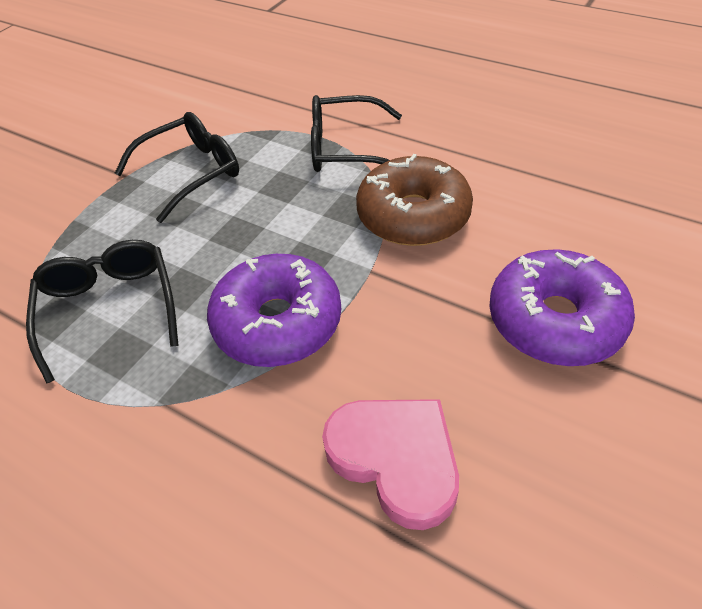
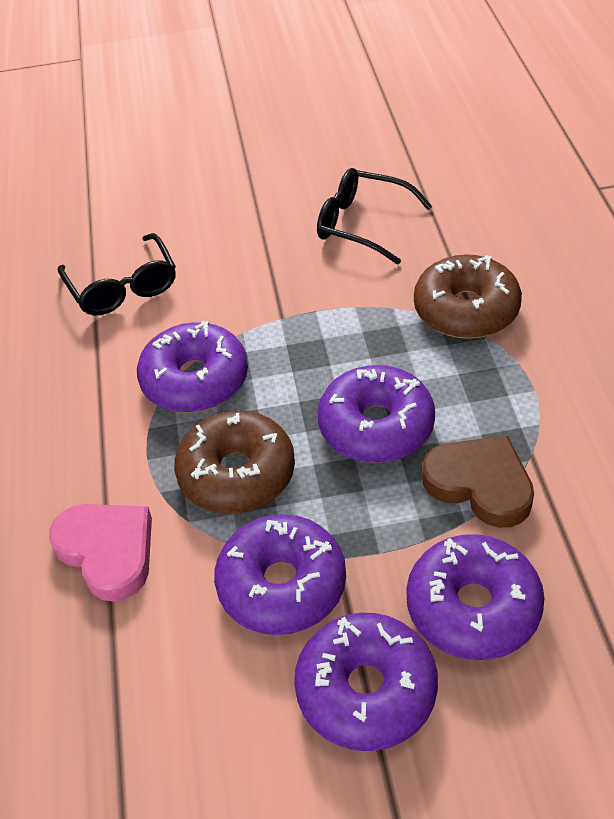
black glasses: [26,240,179,384] [115,112,239,223] [311,95,402,172] = 3 -> [58,233,176,315] [317,168,433,265] = 2
brown donut: [356,154,473,246] = 1 -> [174,410,295,514] [414,254,522,339] = 2
brown heart: none = 0 -> [422,436,534,528] = 1
purple donut: [207,254,341,367] [489,249,635,366] = 2 -> [137,321,248,413] [214,514,346,635] [294,613,438,751] [318,365,435,463] [406,534,545,660] = 5

